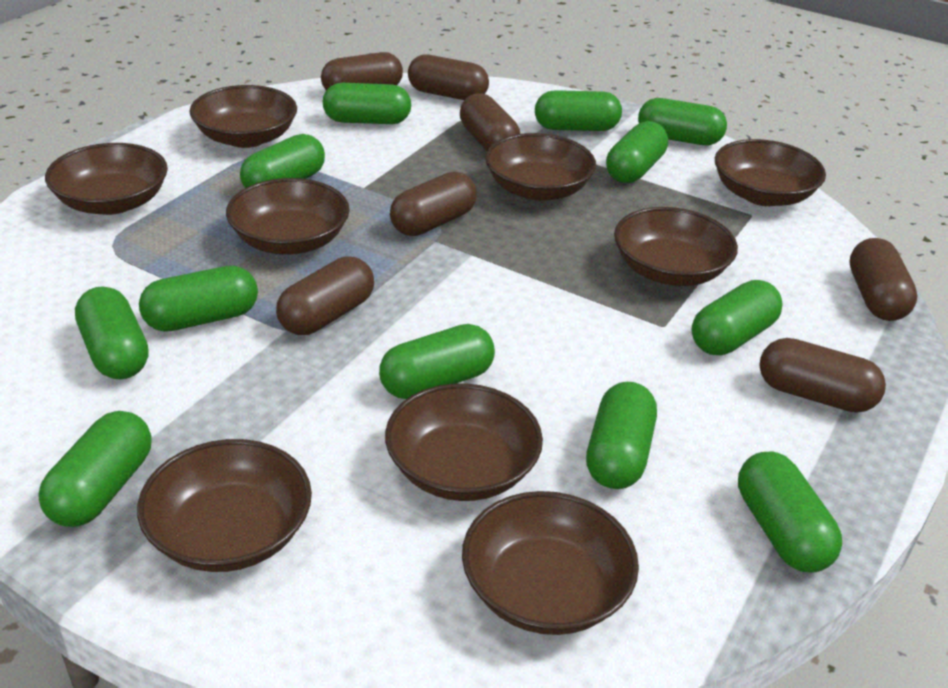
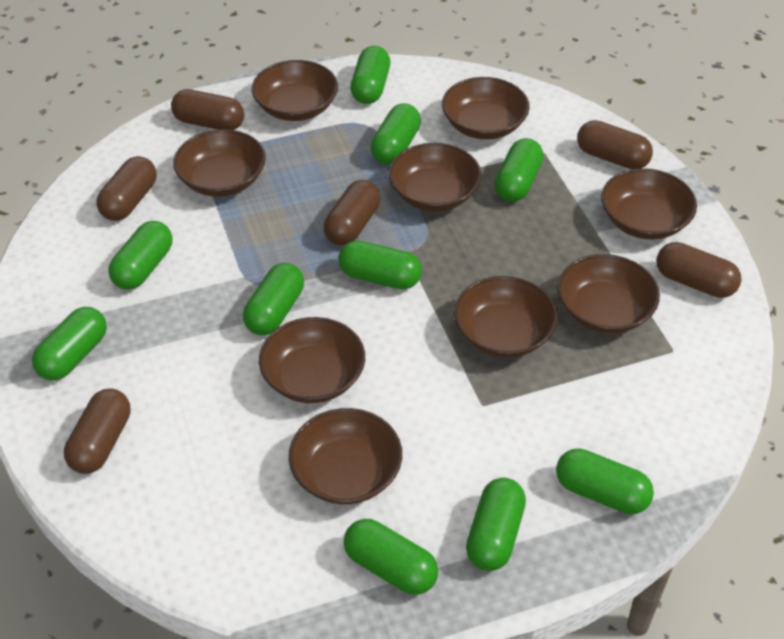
brown capsule: [276,256,374,335] [321,52,403,90] [390,172,477,236] [408,54,489,100] [460,93,520,151] [759,338,886,413] [850,238,917,321] = 7 -> [64,389,131,474] [96,156,157,221] [171,89,244,130] [324,180,380,246] [577,120,653,169] [656,242,741,298] = 6
green capsule: [38,411,152,527] [75,286,149,380] [139,266,258,332] [240,134,325,188] [323,83,411,124] [379,324,495,399] [535,90,622,131] [586,382,657,489] [606,121,668,183] [638,98,727,145] [692,280,783,355] [738,451,842,573] = 12 -> [32,307,107,381] [108,221,173,290] [243,263,304,335] [338,240,422,289] [343,519,438,595] [350,46,390,104] [371,103,421,164] [466,478,526,571] [495,138,544,202] [556,448,654,514] = 10

